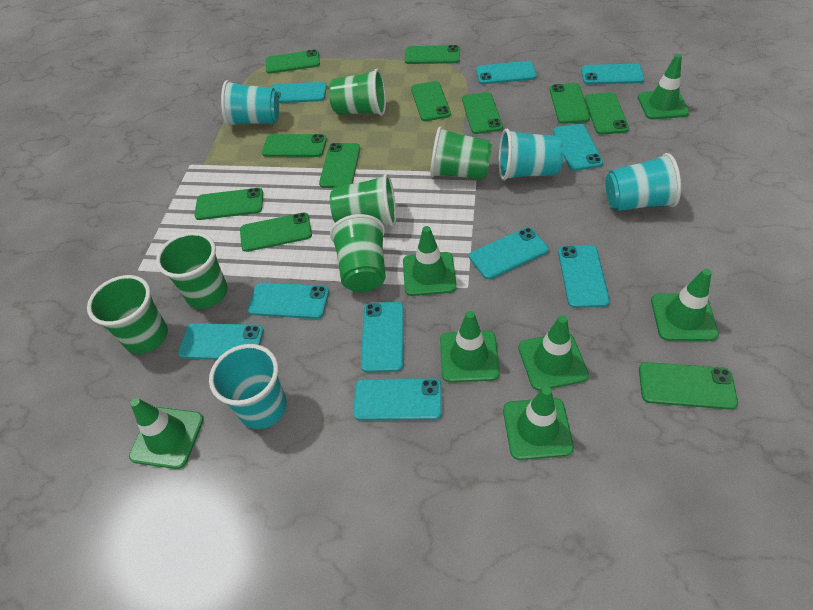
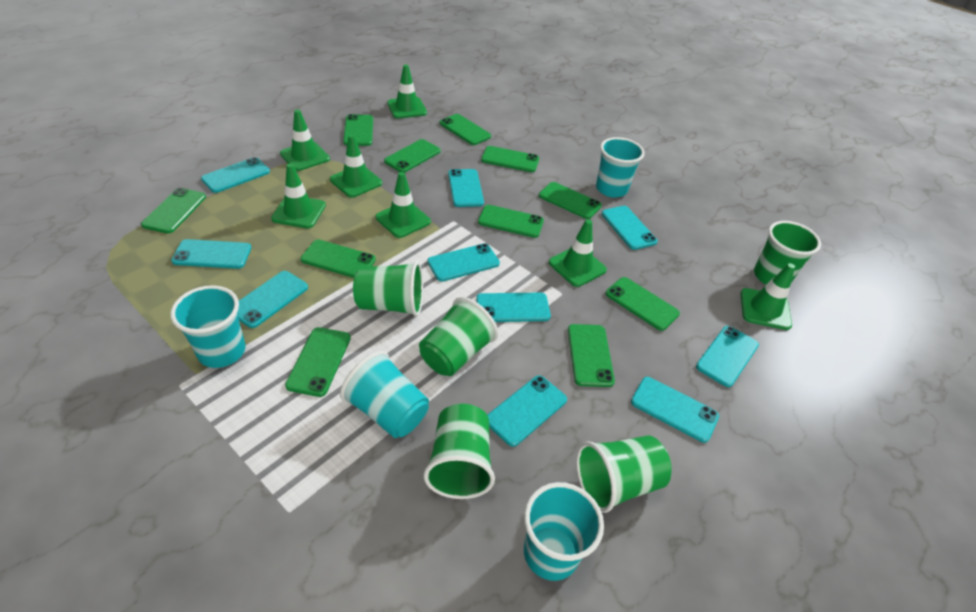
green cup: [87,275,168,354] [156,232,228,309] [329,69,386,116] [330,174,396,227] [330,214,386,292] [430,127,492,180] = 6 -> [353,261,423,317] [419,297,498,376] [424,404,495,499] [576,435,672,513] [754,221,821,285] = 5

